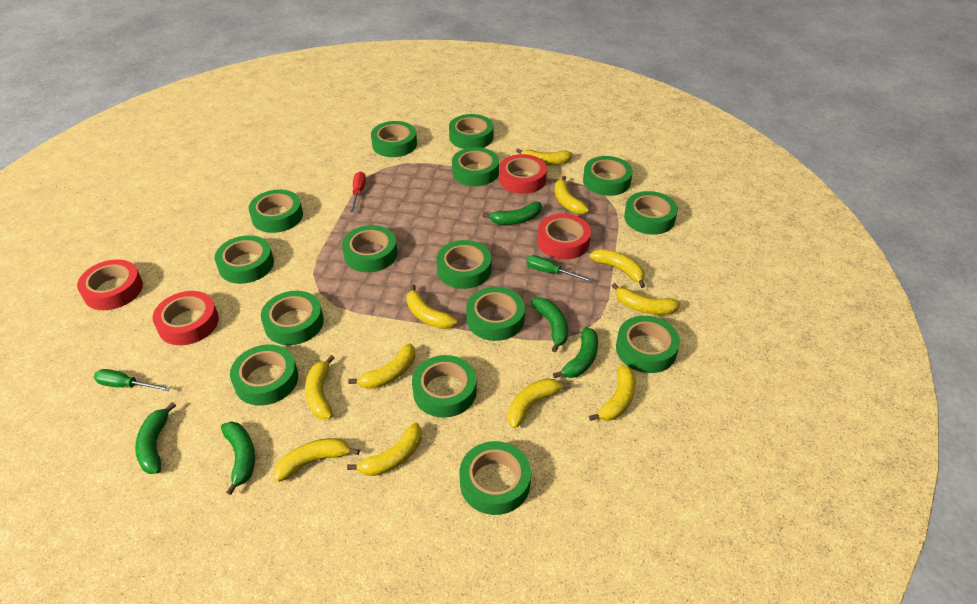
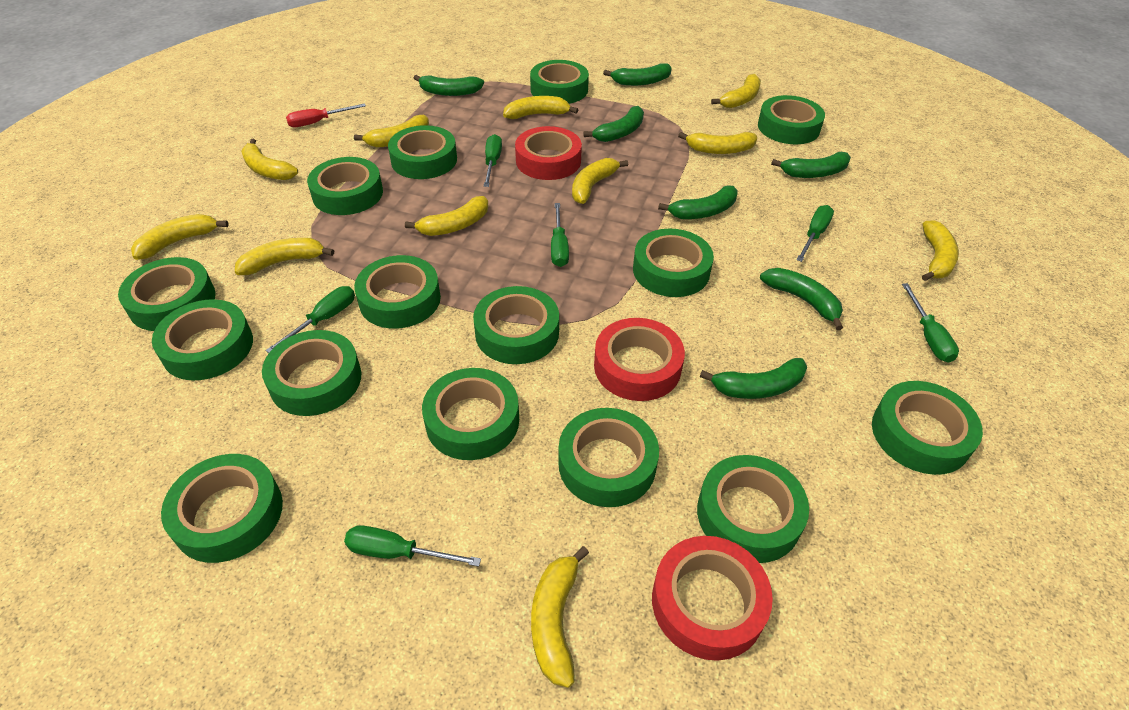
green banana: [135,402,176,474] [221,422,255,495] [482,202,542,225] [531,297,568,352] [553,327,598,378] = 5 -> [414,75,484,96] [584,106,644,142] [603,63,672,86] [658,185,738,219] [700,358,807,399] [760,268,843,330] [771,152,851,178] = 7
green screwdriver: [94,369,171,391] [526,255,593,282] = 2 -> [265,286,355,353] [344,525,481,567] [484,134,502,187] [551,203,569,267] [796,205,834,262] [902,283,959,363] = 6
red tape: [77,259,143,310] [153,291,219,345] [499,154,547,194] [537,214,591,260] = 4 -> [515,126,582,180] [594,318,685,401] [652,536,773,661] = 3

